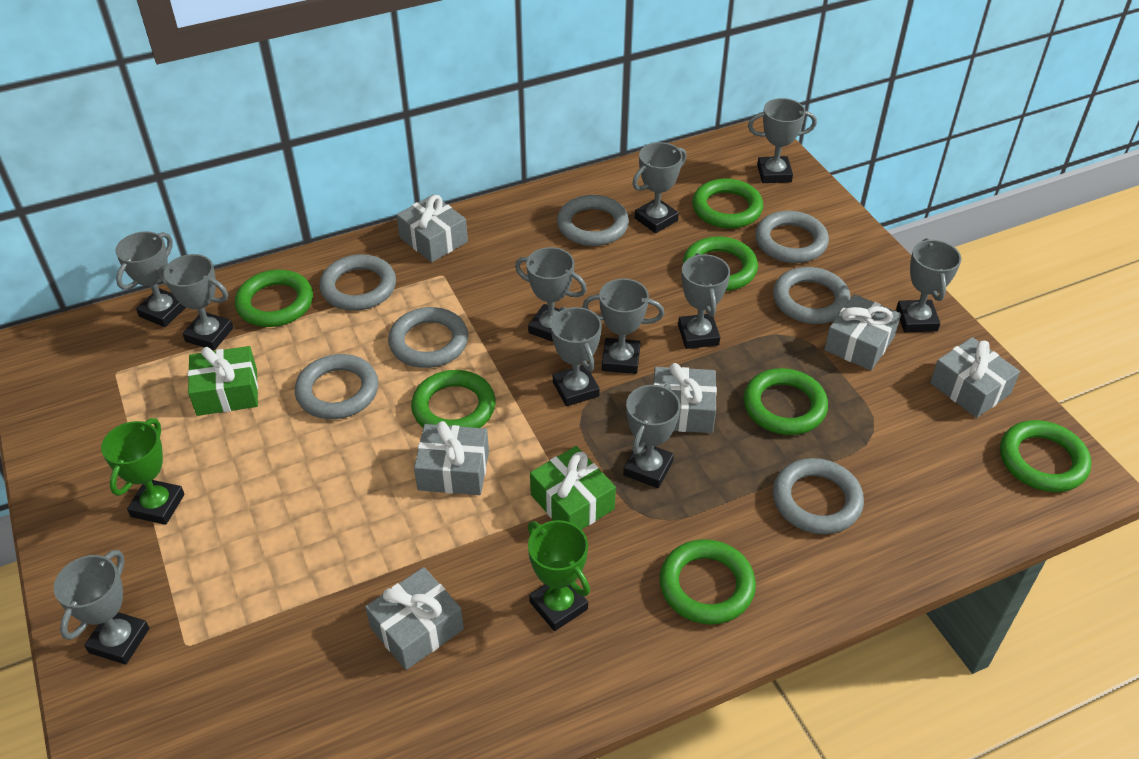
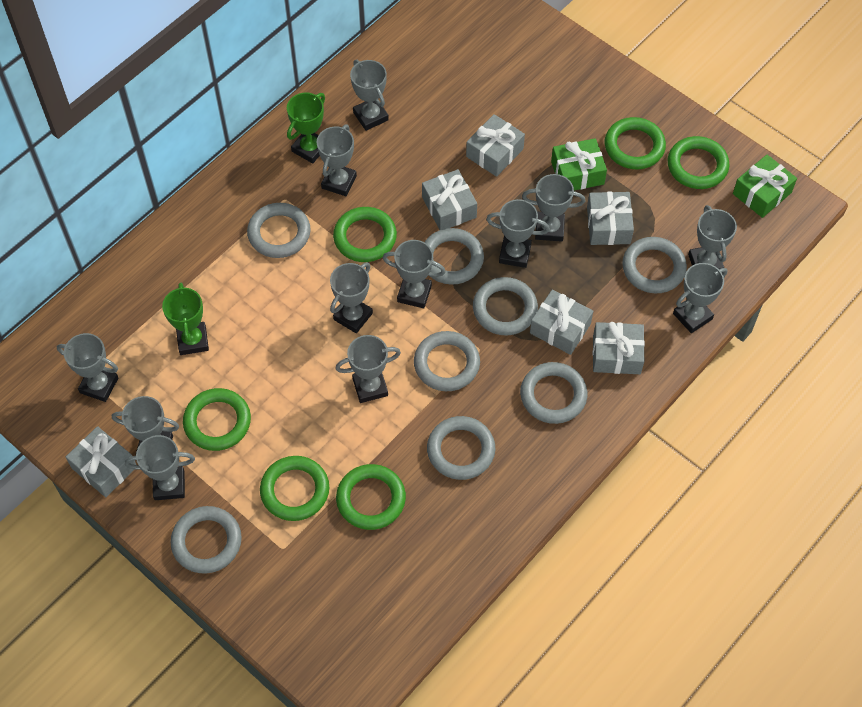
green ring: [235,270,313,327] [411,370,495,428] [659,539,756,625] [683,236,758,291] [692,178,763,229] [743,368,828,435] [1000,420,1091,492] = 7 -> [183,388,251,451] [260,456,329,521] [333,207,397,262] [336,464,406,530] [605,117,666,170] [667,136,729,189] = 6
grey ring: [295,354,379,419] [319,254,396,311] [388,307,468,368] [557,195,629,246] [755,211,829,263] [773,267,851,324] [773,458,864,534] = 7 -> [170,506,242,573] [247,203,311,258] [414,331,480,391] [425,228,484,285] [427,416,495,480] [473,277,538,335] [520,362,587,424] [622,237,687,293] = 8
grey trophy: [54,550,149,665] [115,231,186,327] [158,254,233,350] [515,247,587,342] [551,307,602,407] [582,279,664,374] [623,384,681,488] [632,142,687,233] [678,253,730,349] [748,98,817,183] [896,238,961,332] = 11 -> [57,333,118,402] [112,396,179,449] [125,435,195,500] [317,124,357,196] [330,262,373,333] [335,335,401,403] [350,60,389,131] [383,240,446,308] [486,199,550,268] [522,174,586,242] [673,263,727,333] [688,205,737,273] = 12

